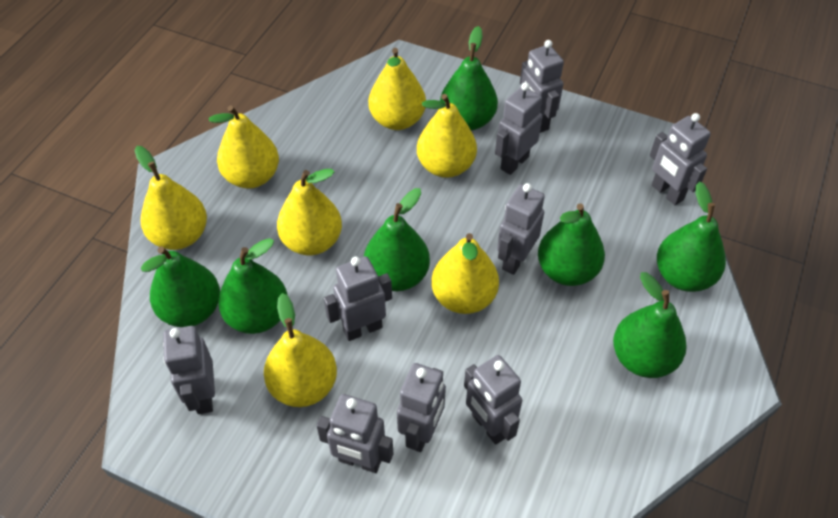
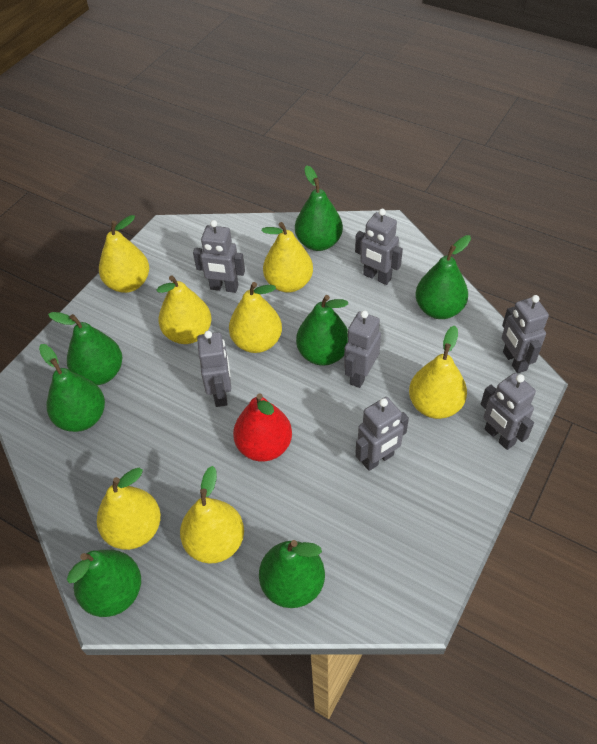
grey robot: [163,326,215,414] [316,394,393,473] [324,256,392,341] [397,363,446,452] [464,355,522,445] [495,82,542,175] [497,183,545,275] [520,40,564,133] [650,113,711,205] = 9 -> [193,220,245,293] [197,331,231,407] [344,310,381,388] [355,209,403,285] [355,397,409,471] [481,373,536,450] [502,295,549,373] = 7
red pear: none = 0 -> [233,394,292,461] = 1

